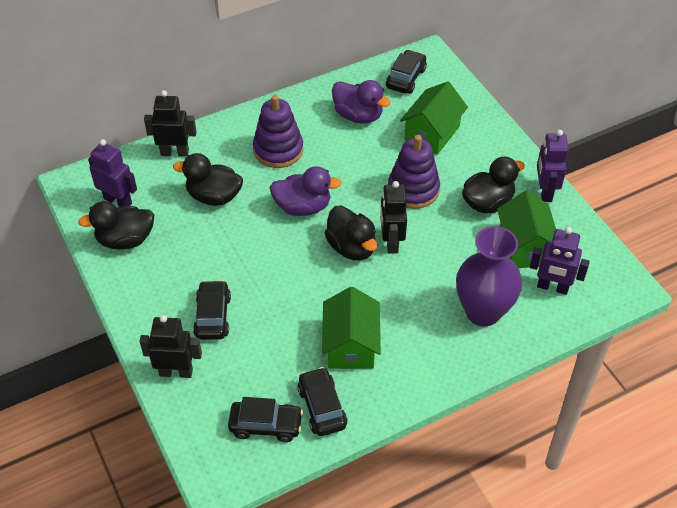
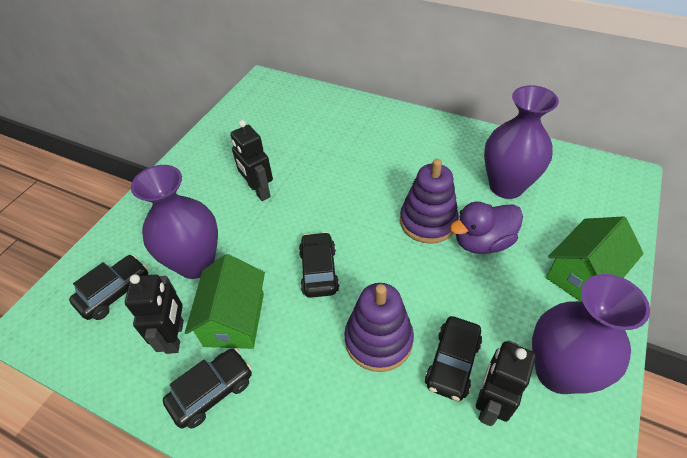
black duck: [78,201,154,249] [173,153,243,206] [325,206,377,260] [462,157,525,213] = 4 -> none = 0
green house: [322,287,381,369] [400,81,468,155] [497,190,556,268] = 3 -> [185,254,265,349] [546,216,644,302] = 2
purple duck: [270,166,342,216] [332,80,391,124] = 2 -> [450,202,523,254] = 1
purple robot: [88,139,137,207] [530,227,590,295] [537,130,569,202] = 3 -> none = 0
purple vase: [456,226,522,326] = 1 -> [131,165,218,279] [484,85,559,199] [532,274,650,394] = 3

